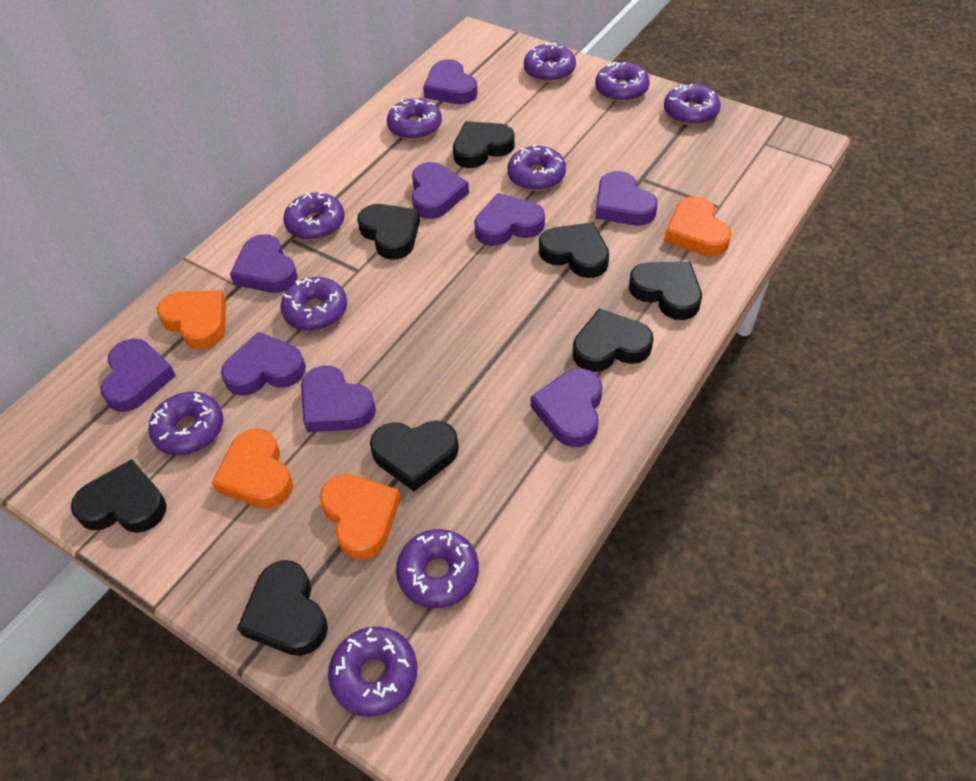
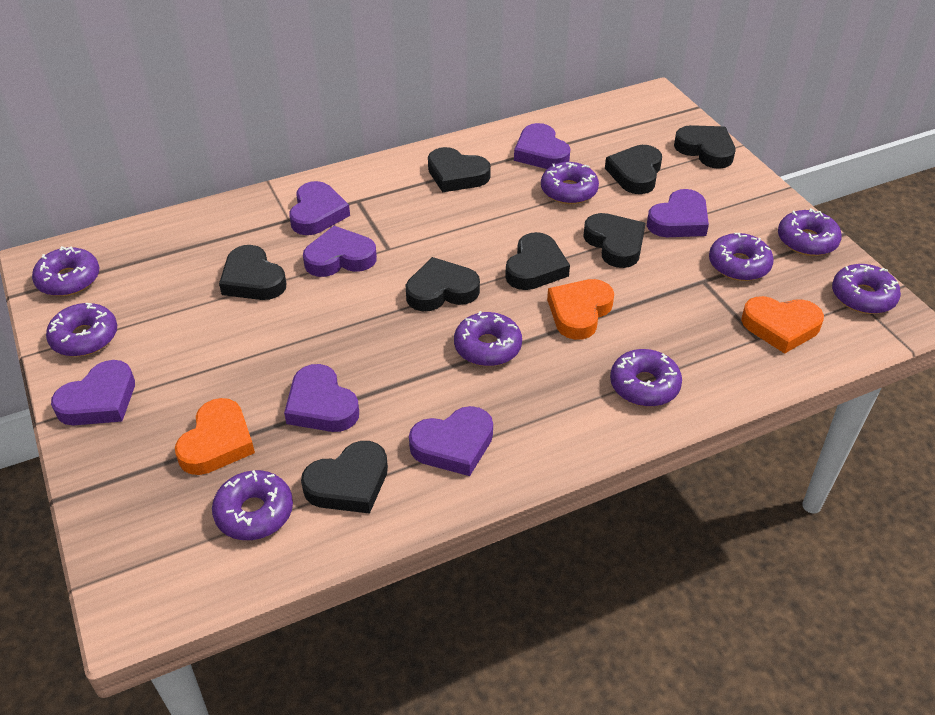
orange heart: [157,290,226,349] [211,428,293,509] [319,474,401,560] [664,197,731,257] = 4 -> [175,398,255,475] [547,279,614,340] [741,296,824,354] = 3
purple donut: [148,392,223,455] [281,277,347,331] [283,192,345,240] [328,627,417,717] [387,98,442,140] [396,529,479,608] [507,144,566,191] [524,42,576,82] [595,62,650,102] [664,84,721,125] = 10 -> [32,246,100,296] [46,303,117,357] [212,470,293,540] [454,311,522,366] [541,162,599,204] [610,349,682,407] [709,233,774,281] [778,208,842,256] [832,264,901,314] = 9
purple heart: [100,339,176,412] [221,332,306,396] [230,234,298,293] [301,366,376,432] [412,162,469,219] [423,59,478,104] [474,193,545,246] [531,368,602,447] [595,171,658,225] = 9 -> [51,360,135,425] [284,364,359,432] [289,181,350,235] [303,226,377,277] [409,406,493,476] [514,123,571,169] [647,189,709,237] = 7

